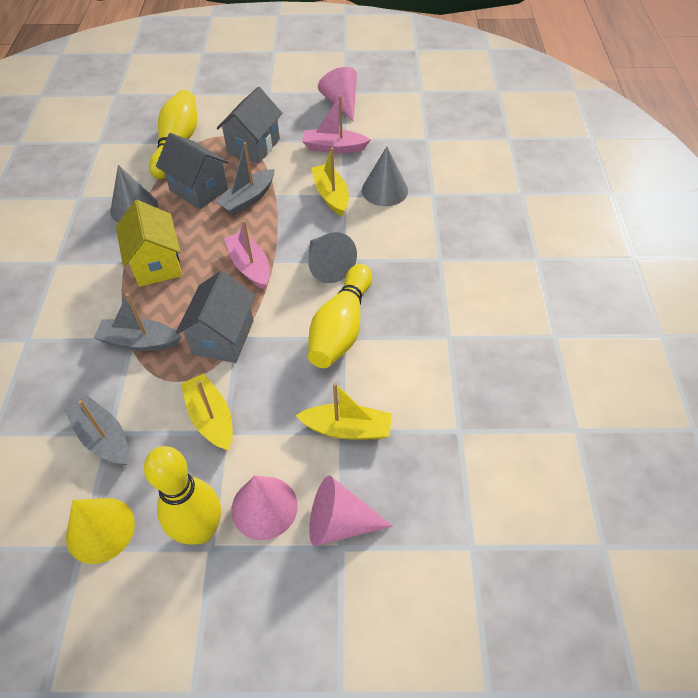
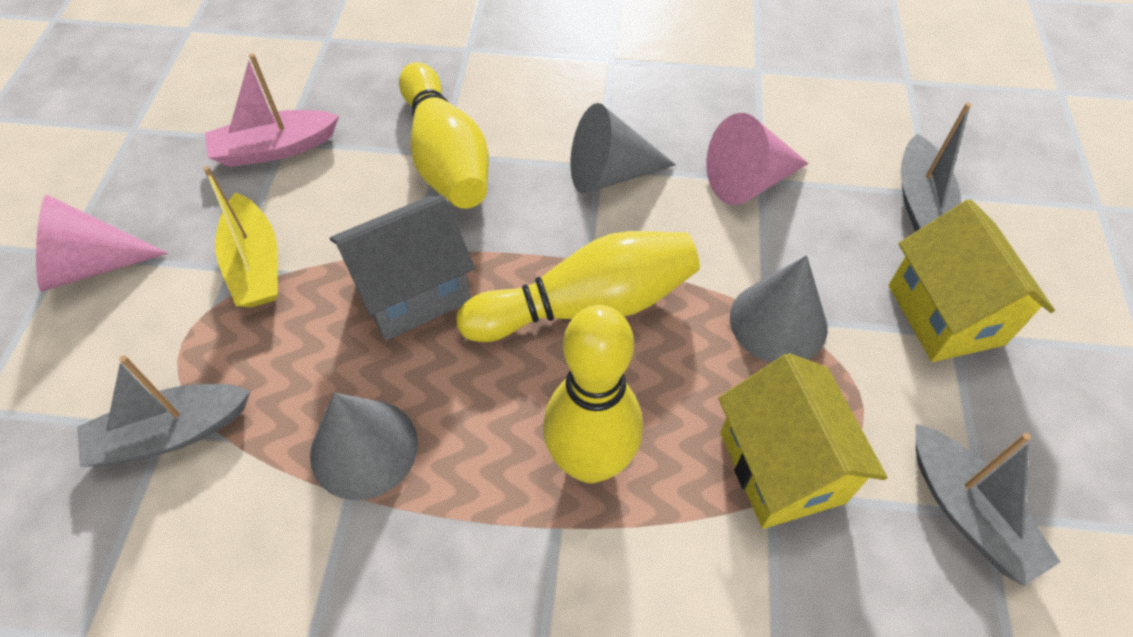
grey house: [156,133,229,210] [176,271,256,363] [217,87,282,163] = 3 -> [330,196,475,340] = 1
pink boat: [224,220,270,289] [302,95,371,153] = 2 -> [205,53,339,167] = 1
pink cone: [231,476,298,540] [309,476,393,546] [318,67,357,121] = 3 -> [36,194,168,292] [706,113,809,205] = 2
yellow boat: [181,373,233,451] [296,383,392,440] [311,148,349,216] = 3 -> [203,166,278,307] = 1
yellow cone: [66,498,135,564] = 1 -> none = 0
yellow house: [116,200,182,287] = 1 -> [718,353,887,529] [888,199,1055,362] = 2

